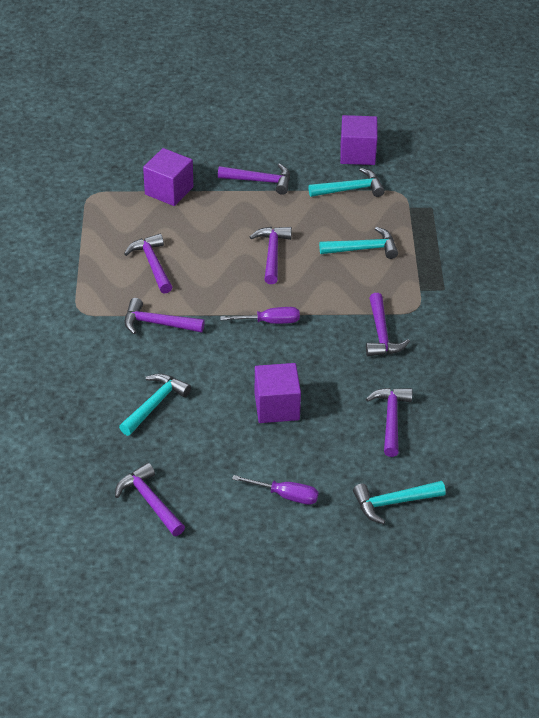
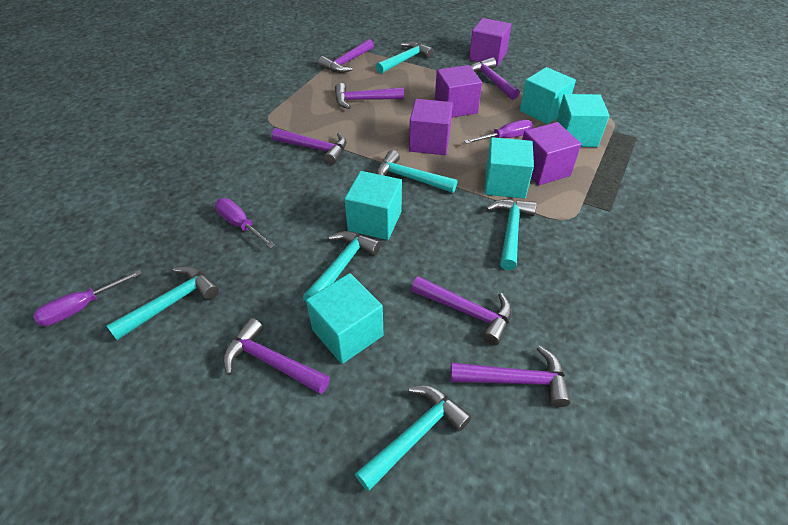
purple cube: [143,148,193,206] [255,363,301,423] [340,115,378,165] = 3 -> [409,99,453,155] [435,65,482,118] [469,18,512,66] [522,122,581,185] = 4
purple screwdriver: [220,307,300,324] [232,475,319,505] = 2 -> [33,270,142,326] [215,198,275,248] [464,120,533,144] = 3
turquoise cube: none = 0 -> [306,273,383,364] [345,171,402,240] [484,137,534,199] [520,67,576,124] [556,94,610,147] = 5
turquoise hammer: [119,373,191,436] [308,168,385,197] [319,227,398,259] [353,481,446,524] = 4 -> [106,266,219,340] [303,231,381,301] [355,385,472,491] [376,42,434,74] [376,150,457,193] [486,199,537,270] = 6

